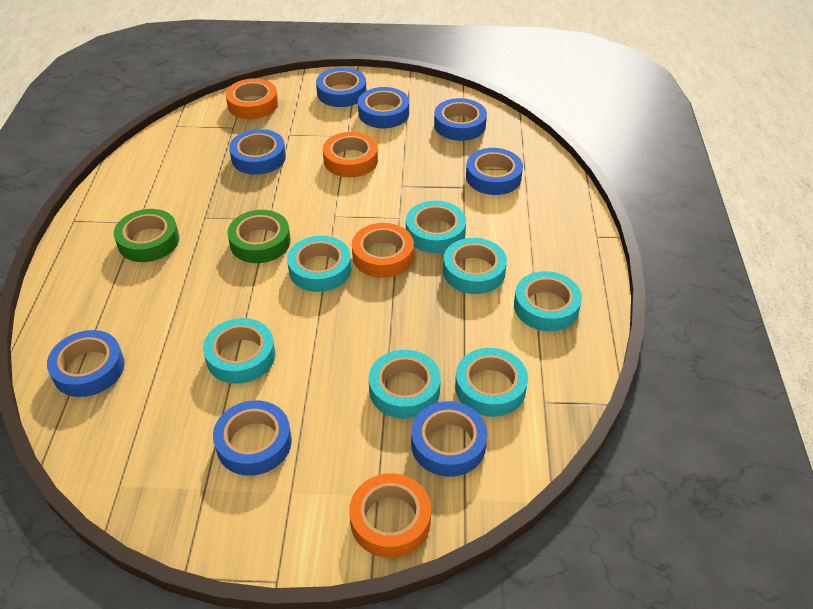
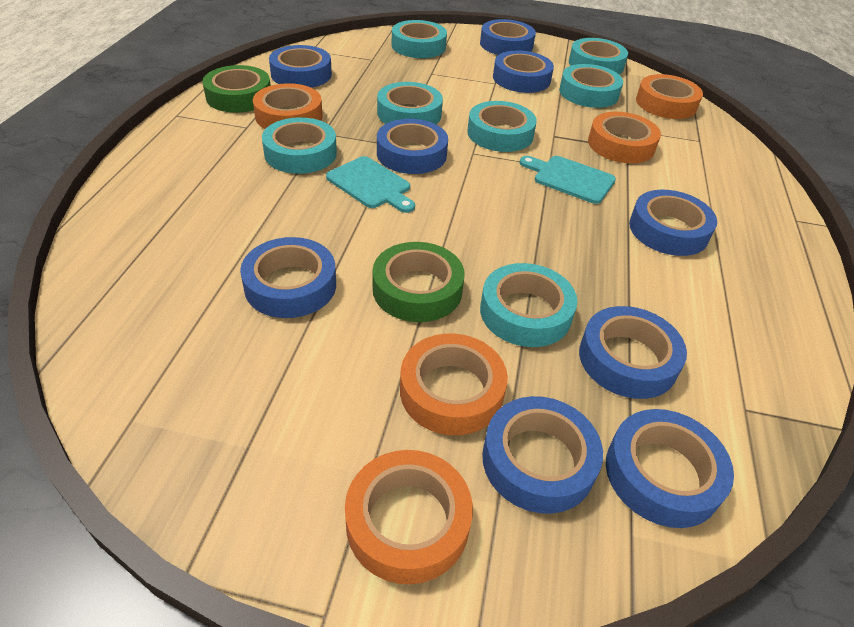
blue tape: [47,330,125,397] [213,400,292,476] [229,129,286,175] [316,68,366,107] [358,87,409,128] [411,401,487,477] [434,98,487,141] [466,148,523,195] = 8 -> [240,237,336,318] [269,45,332,88] [377,119,448,174] [480,19,536,55] [482,396,603,514] [493,50,554,93] [579,306,687,399] [606,409,734,528] [629,190,717,256] = 9
orange tape: [226,78,278,119] [323,132,378,177] [349,473,431,558] [352,223,414,278] = 4 -> [253,83,323,129] [345,450,473,584] [400,334,508,435] [588,112,661,163] [636,74,703,119] = 5
turquoise cutting board: none = 0 -> [326,156,415,213] [519,156,616,204] = 2

